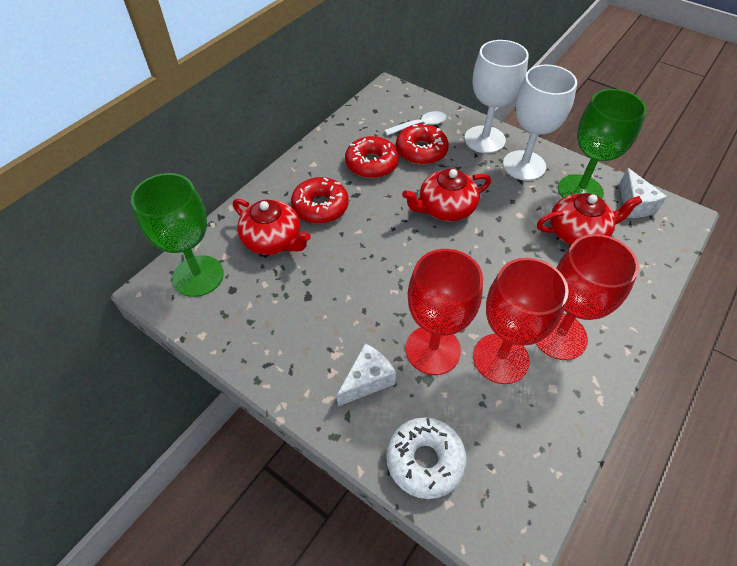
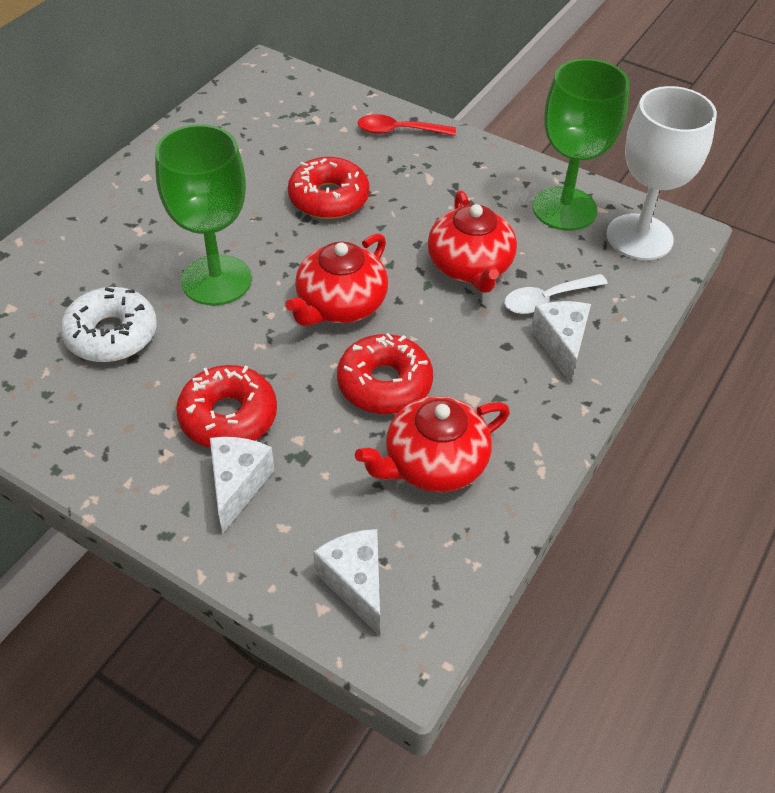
red goblet: [406,249,483,375] [473,258,569,384] [535,234,639,360] = 3 -> none = 0
red spoon: none = 0 -> [357,114,456,136] = 1
white cheese: [337,344,396,406] [619,168,667,218] = 2 -> [210,437,274,534] [313,529,380,635] [531,301,591,384] = 3
white goblet: [464,40,529,153] [503,65,577,181] = 2 -> [606,86,717,260] = 1

